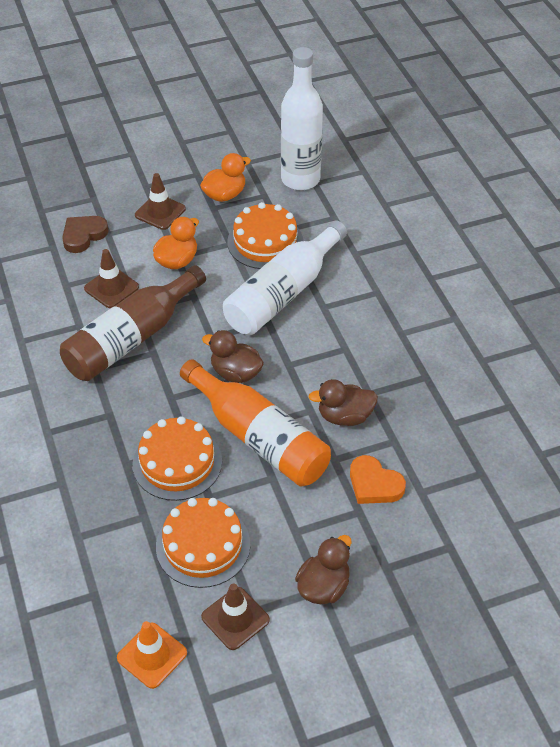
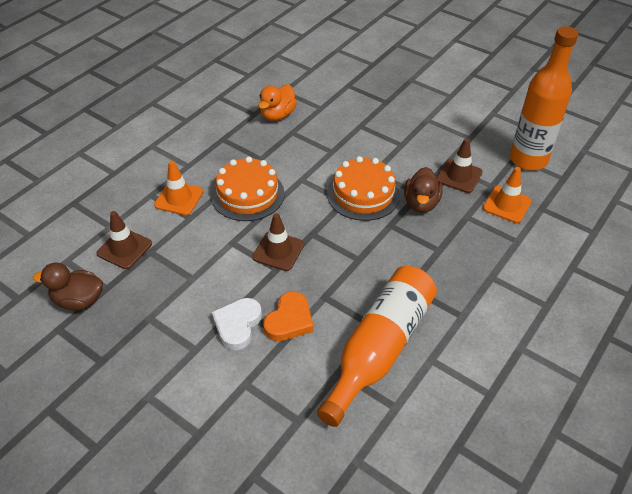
brown bottle: [60,265,206,381] = 1 -> none = 0
brown duck: [202,330,264,383] [295,535,352,604] [309,379,378,426] = 3 -> [33,262,103,310] [404,167,443,213] = 2
brown heart: [62,216,109,253] = 1 -> none = 0
orange bottle: [180,359,331,487] = 1 -> [317,266,437,427] [510,26,578,171] = 2
orange cake: [133,416,222,501] [156,498,250,588] [227,202,303,269] = 3 -> [211,156,285,221] [327,156,400,221] = 2
orange duck: [153,217,199,269] [200,153,251,202] = 2 -> [258,84,297,121] = 1
orange traffic cone: [117,621,187,689] = 1 -> [154,161,203,215] [483,167,532,223] = 2
white bottle: [223,220,347,335] [281,47,323,190] = 2 -> none = 0
white heart: none = 0 -> [212,298,262,350] = 1

